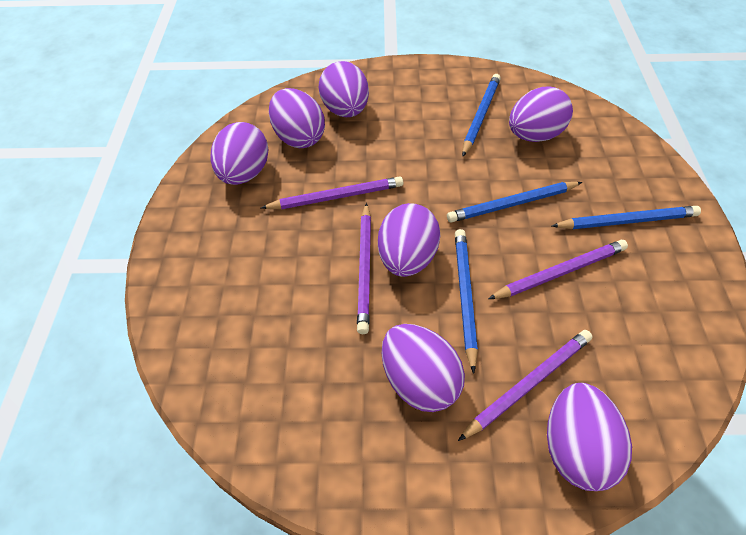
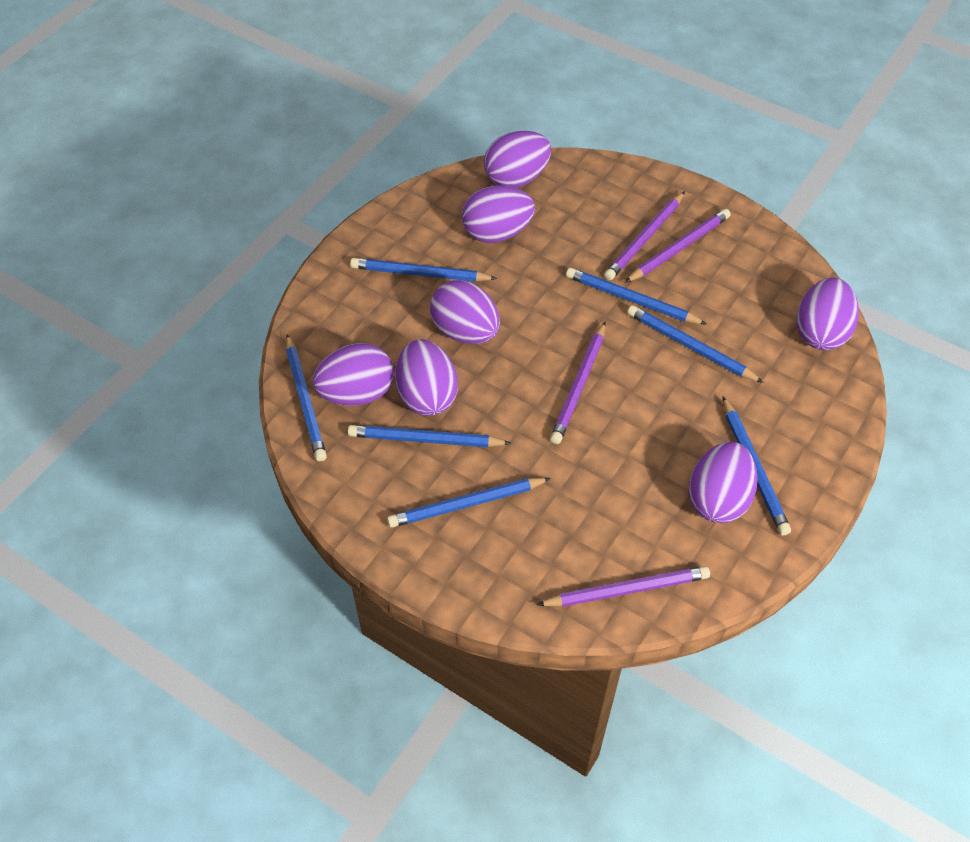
blue pencil: [447,182,582,223] [455,229,478,374] [462,74,501,157] [552,206,701,229] = 4 -> [286,334,327,461] [348,425,511,447] [350,258,497,282] [387,478,551,528] [566,268,707,325] [627,305,764,383] [723,397,791,536] = 7

